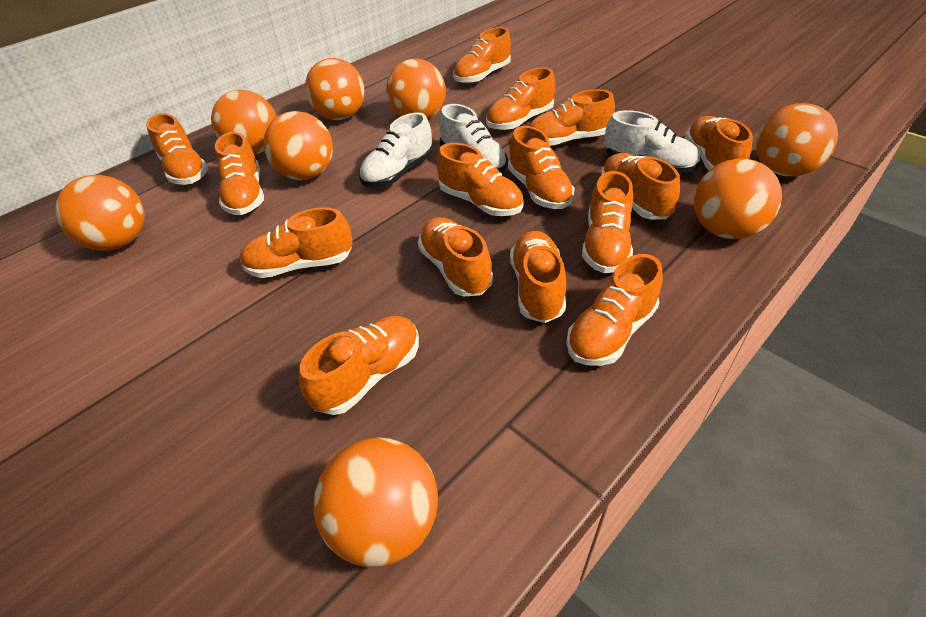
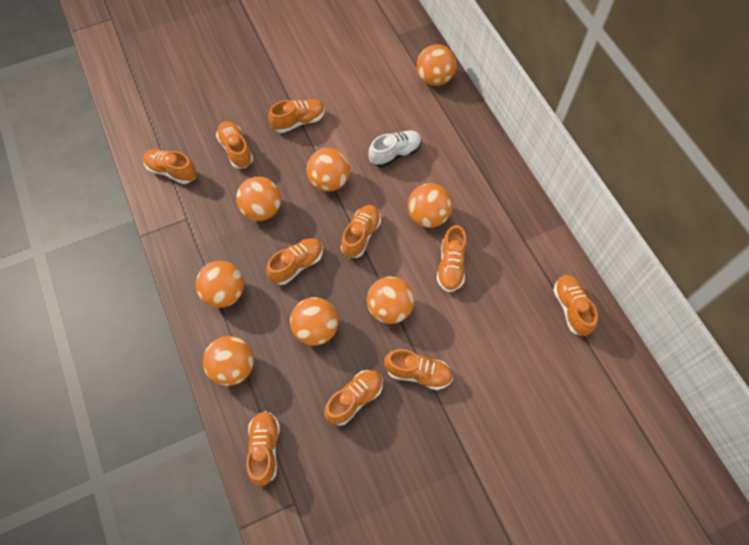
orange shoe: [146,113,208,185] [215,132,264,215] [240,207,353,278] [299,316,419,415] [418,217,493,296] [437,143,523,216] [453,27,511,84] [486,67,555,130] [508,126,575,209] [510,231,566,323] [529,89,615,146] [566,254,663,366] [582,171,633,273] [601,153,680,219] [685,116,753,171] = 15 -> [143,149,197,184] [216,121,253,169] [246,411,280,486] [266,238,323,285] [268,99,325,133] [324,370,383,426] [341,205,381,258] [384,349,453,390] [437,225,467,292] [553,275,598,336] = 10
white shoe: [359,112,433,187] [439,104,508,173] [604,110,700,173] = 3 -> [368,130,422,167] = 1

